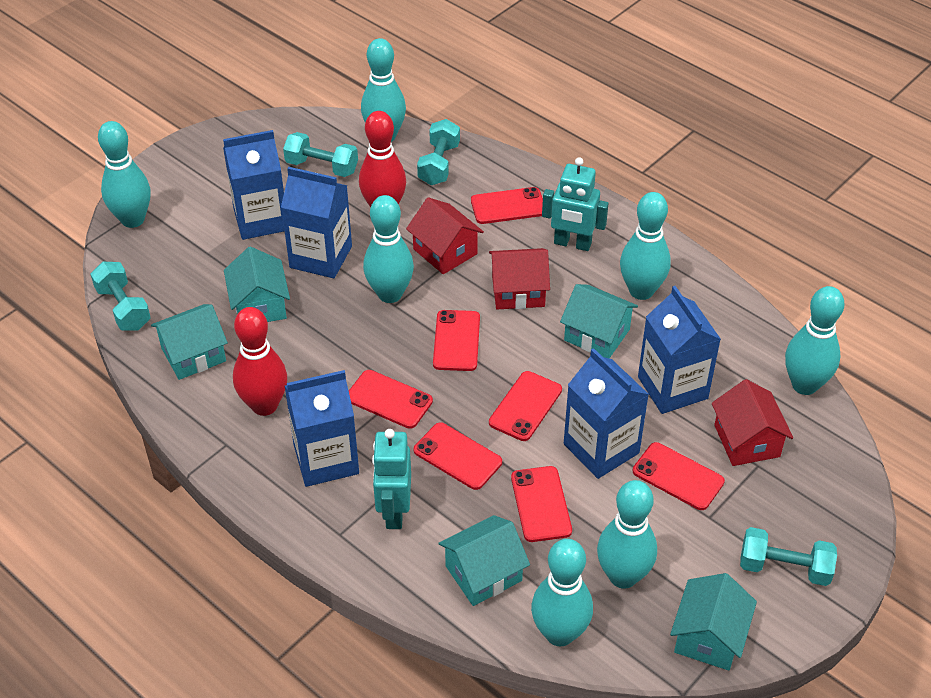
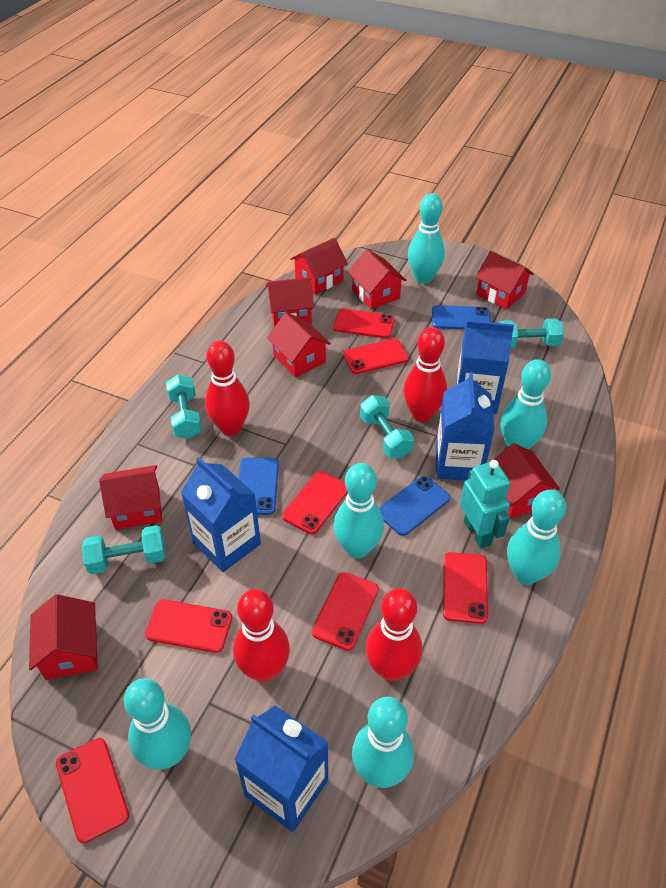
blue carton: [223,130,284,240] [281,167,352,278] [285,370,359,487] [564,348,649,479] [638,286,721,414] = 5 -> [181,457,261,572] [234,705,328,832] [436,372,495,480] [456,320,514,414] = 4
blue phone: none = 0 -> [238,458,279,515] [379,476,450,536] [432,305,491,330] = 3
red bowling pin: [233,307,287,416] [359,111,406,207] = 2 -> [205,341,250,436] [233,589,290,682] [366,588,422,681] [403,327,447,422] = 4
red house: [406,197,484,274] [489,248,550,309] [712,379,793,466] = 3 -> [29,594,98,680] [99,465,162,530] [266,277,314,327] [267,312,331,377] [290,238,348,294] [348,249,406,310] [475,251,534,309] [494,443,560,519] = 8
turquoise bowling pin: [98,121,150,228] [361,38,406,142] [363,195,414,303] [531,539,593,646] [597,480,657,589] [620,192,671,300] [785,286,844,395] = 7 -> [124,678,191,770] [334,463,384,559] [352,697,414,788] [408,193,445,284] [500,359,551,450] [507,490,566,585] = 6
turquoise house: [151,304,228,380] [224,247,290,322] [439,515,530,606] [560,284,638,358] [670,573,757,671] = 5 -> none = 0
turquoise robot: [372,429,411,529] [542,157,609,251] = 2 -> [460,460,510,548] = 1

